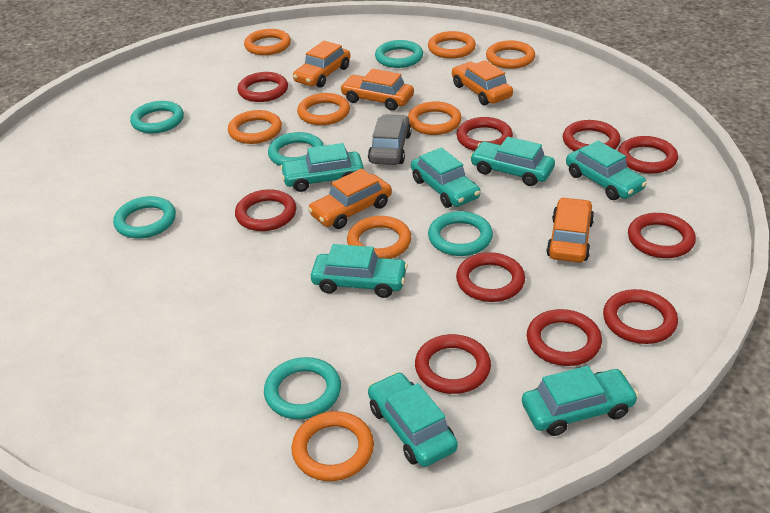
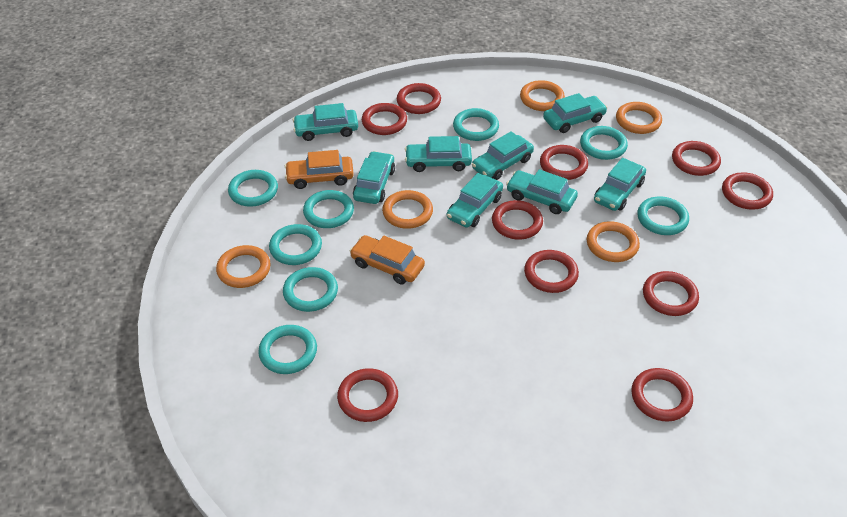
grey car: [368,114,412,165] = 1 -> none = 0
orange car: [293,41,350,88] [308,169,392,229] [340,69,414,111] [452,60,513,105] [546,197,594,263] = 5 -> [285,150,354,189] [350,235,425,285] = 2
orange ring: [228,110,282,144] [244,29,291,55] [292,411,374,481] [297,93,350,125] [347,216,411,259] [408,101,462,135] [428,31,476,59] [486,40,535,69] = 8 -> [216,245,271,288] [382,190,433,229] [520,80,565,111] [587,221,640,262] [616,102,662,134] = 5
turquoise car: [280,143,364,192] [311,244,408,298] [368,372,458,467] [411,147,480,208] [470,137,555,186] [522,366,639,436] [566,141,647,200] = 7 -> [293,103,358,141] [353,151,395,204] [405,136,472,172] [447,173,503,228] [472,131,534,180] [506,169,578,214] [543,93,607,133] [594,158,646,211] = 8
turquoise ring: [113,196,176,238] [130,101,184,133] [264,357,341,419] [268,132,324,166] [375,40,423,68] [428,211,493,256] = 6 -> [228,170,278,207] [258,325,317,374] [269,224,322,265] [283,267,338,312] [303,190,354,228] [453,108,499,141] [580,126,628,160] [637,196,689,235] = 8

